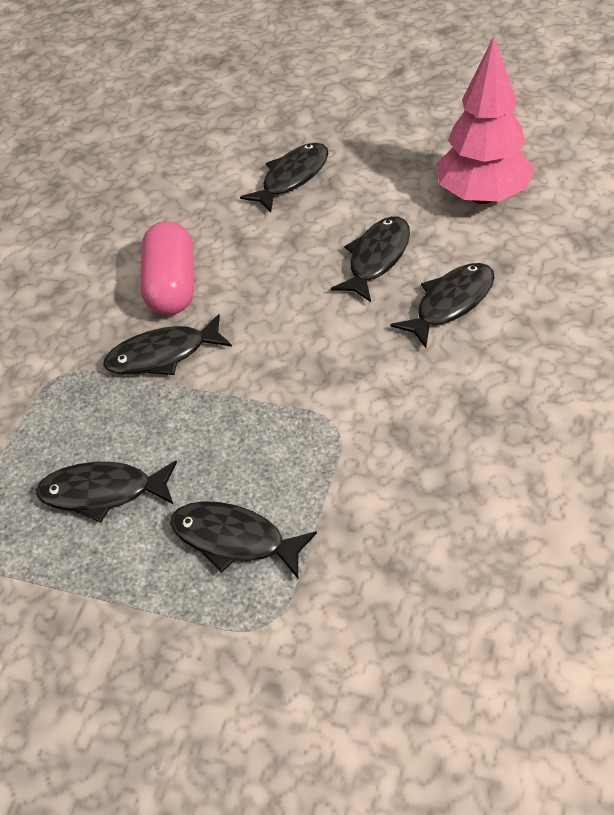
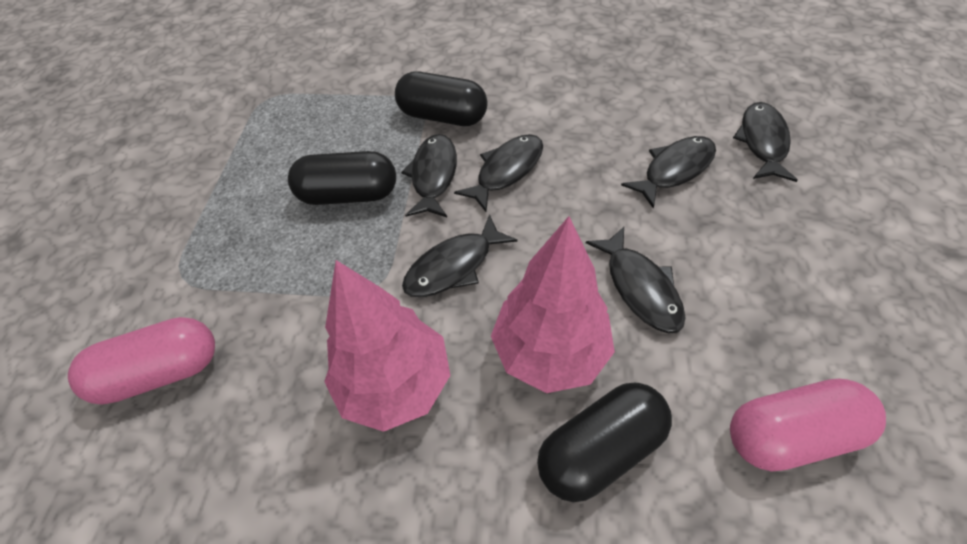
black capsule: none = 0 -> [288,151,396,205] [395,71,488,126] [537,383,672,502] = 3
pink capsule: [140,221,194,315] = 1 -> [68,317,215,405] [730,379,886,472] = 2
pink tree: [436,37,534,204] = 1 -> [324,260,450,432] [491,216,615,393] = 2

